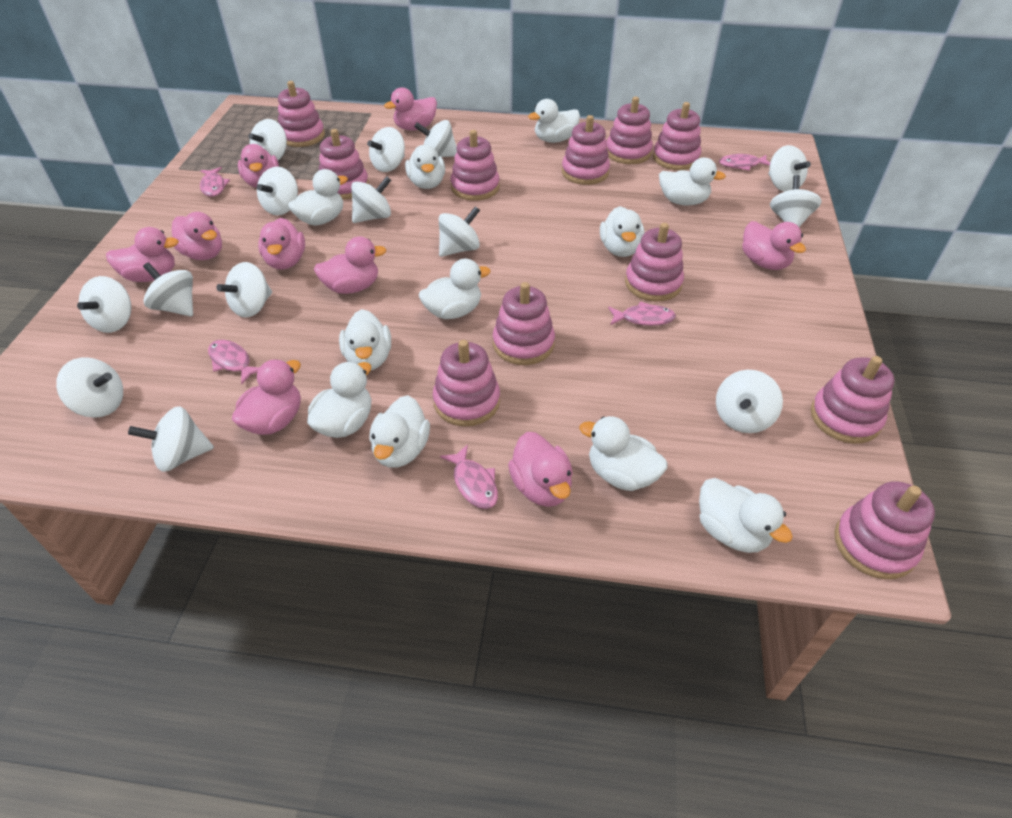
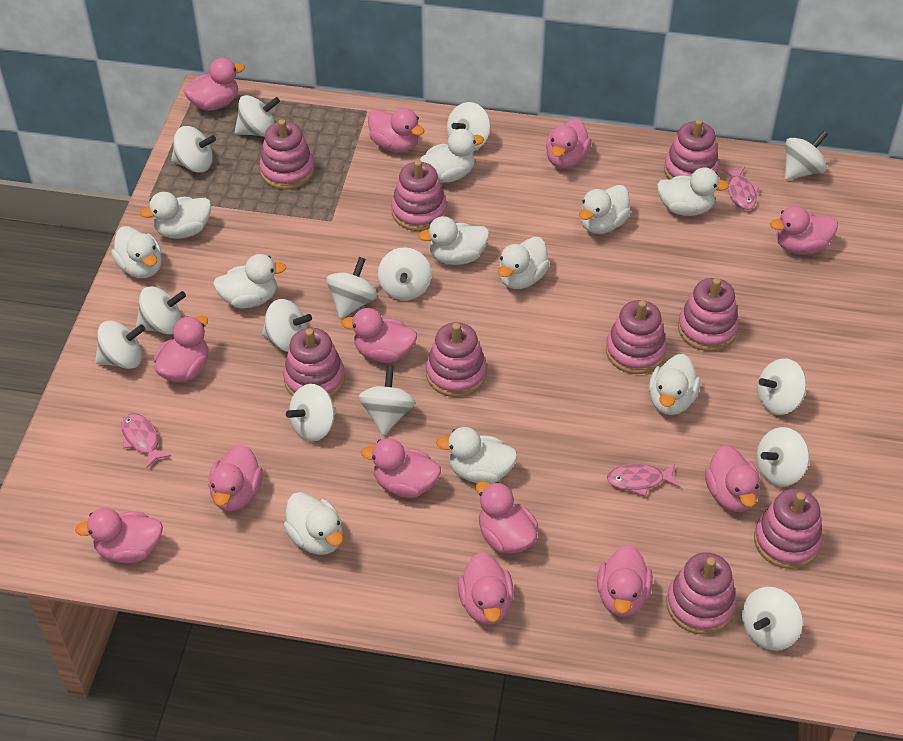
pink duck: [106,227,179,282] [171,212,222,260] [232,359,301,435] [238,144,279,188] [258,218,305,270] [314,236,387,294] [384,87,437,131] [508,432,573,507] [742,221,806,270] = 9 -> [75,508,163,563] [154,316,208,383] [184,58,245,111] [208,444,263,511] [341,308,417,363] [361,438,441,498] [368,108,424,152] [458,552,514,625] [476,481,538,553] [546,118,592,169] [597,545,653,617] [705,445,760,512] [770,206,838,254] = 13
pink fish: [200,167,230,197] [208,340,260,384] [440,444,498,509] [608,302,676,326] [719,154,770,171] = 5 -> [121,413,171,468] [607,464,680,496] [722,167,759,210] = 3
pink stacking toy: [278,81,325,147] [319,129,369,200] [433,340,500,427] [450,130,500,201] [493,282,555,365] [562,115,610,185] [607,97,653,164] [625,223,684,301] [653,102,701,170] [811,356,894,444] [834,481,935,579] = 11 -> [260,119,315,190] [283,328,345,398] [391,160,447,231] [426,322,487,397] [606,300,667,374] [664,119,719,179] [666,552,737,635] [678,278,739,351] [754,489,823,569] = 9

